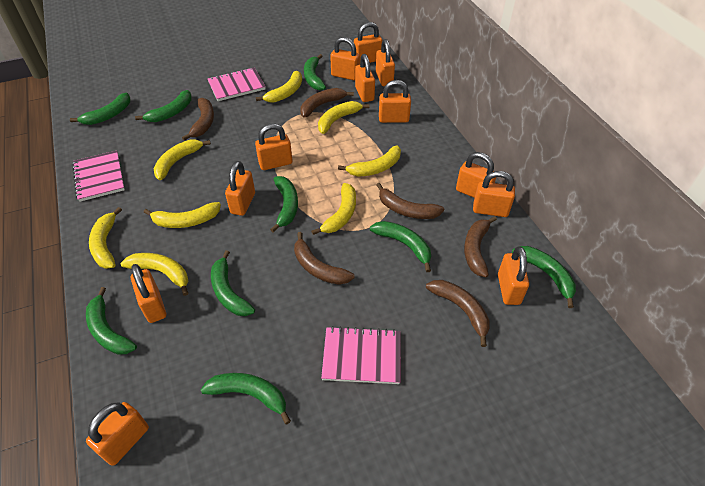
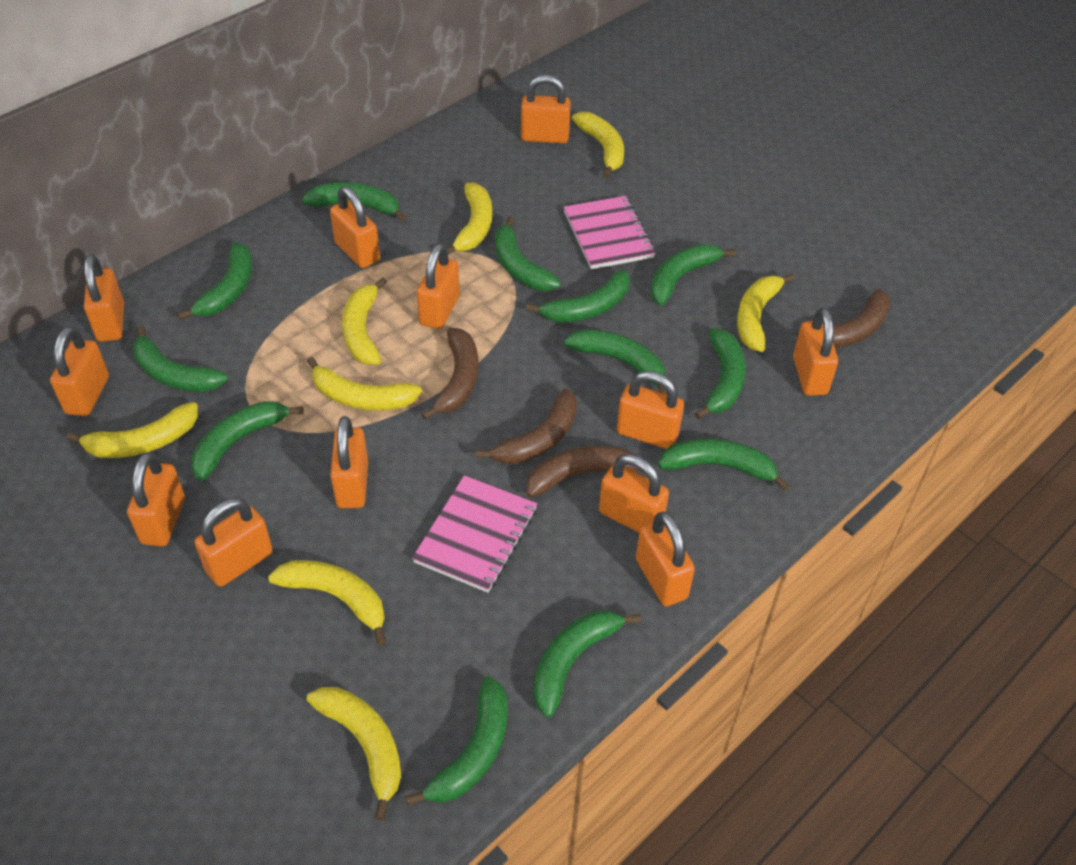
brown banana: [182,98,214,141] [294,232,355,285] [300,88,354,118] [377,183,444,219] [426,280,490,347] [464,216,497,277] = 6 -> [421,328,479,420] [475,388,577,464] [527,445,643,498] [797,288,890,348] = 4
green banana: [70,93,131,125] [86,287,137,355] [135,90,192,122] [201,373,291,424] [211,250,255,316] [270,176,298,232] [304,54,326,91] [370,221,431,272] [512,246,576,308] = 9 -> [133,326,228,392] [177,242,252,320] [191,401,304,481] [302,183,406,221] [405,676,508,806] [495,216,561,291] [526,270,630,323] [533,610,641,718] [564,329,667,394] [650,244,736,306] [658,439,790,491] [694,328,746,419] = 12
pink notebook: [72,151,125,202] [208,67,266,101] [321,326,400,384] = 3 -> [412,475,537,593] [564,196,655,269] = 2

